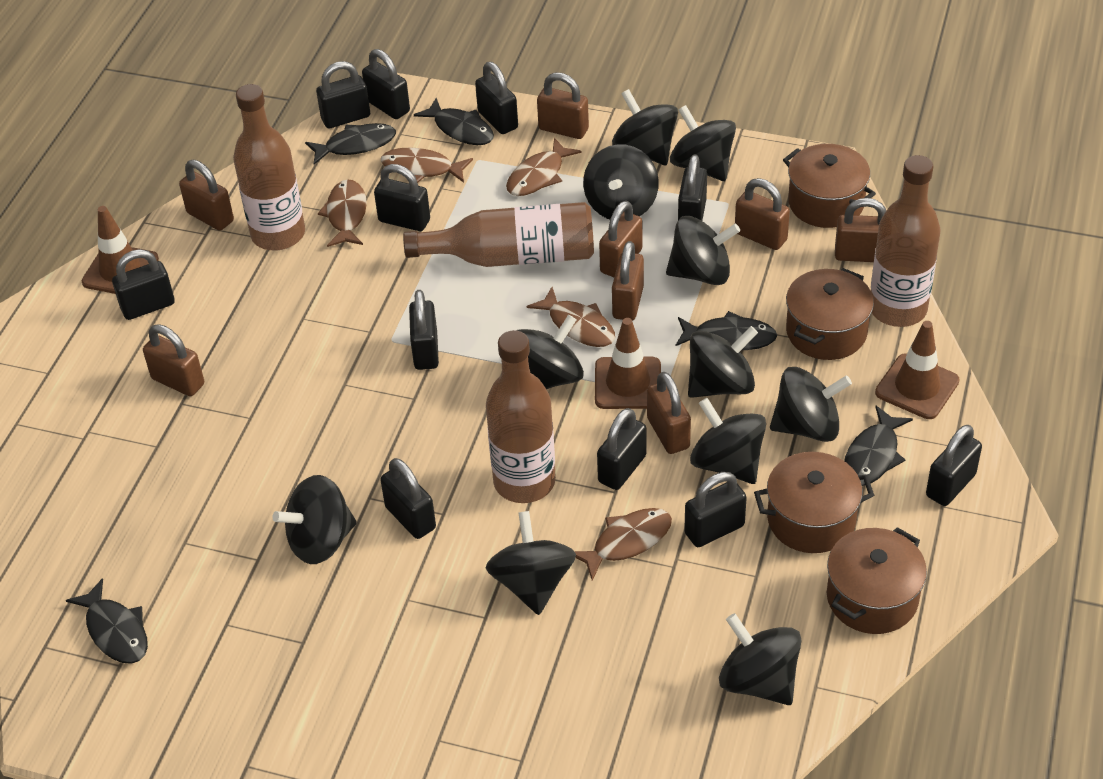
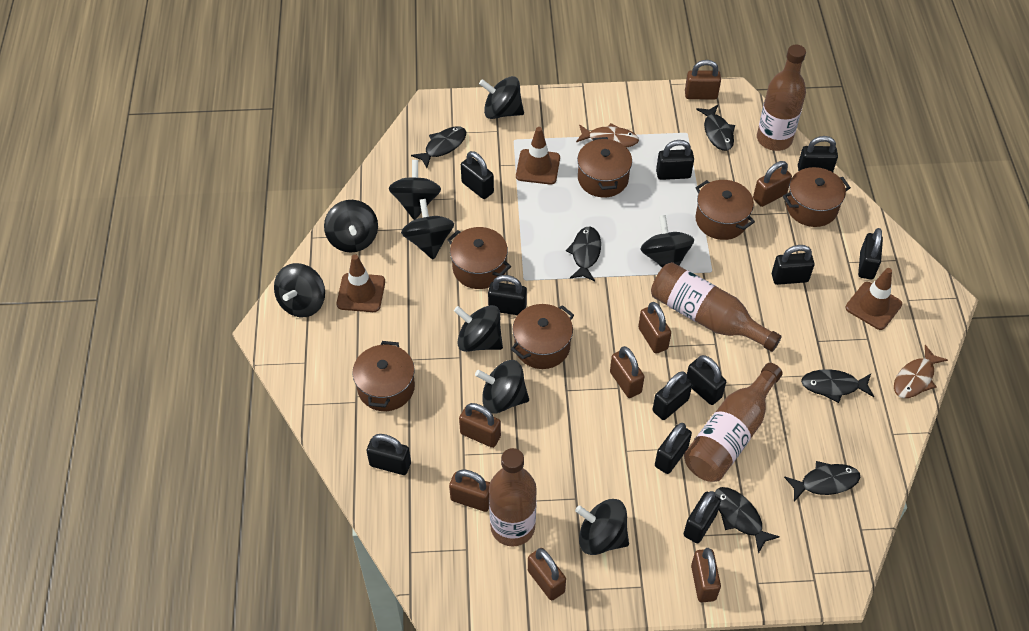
black fish: [66,578,148,664] [305,123,396,164] [414,98,494,145] [676,311,777,350] [844,406,913,486] = 5 -> [411,126,466,168] [566,227,601,281] [696,105,735,151] [715,487,780,554] [784,461,860,502] [801,369,874,403] = 6
black spinning top: [272,475,357,564] [486,511,576,615] [517,315,584,389] [583,144,659,219] [612,89,678,165] [666,216,740,285] [670,105,736,181] [688,326,758,398] [690,398,766,484] [719,613,802,705] [770,367,852,442] = 11 -> [274,263,325,317] [324,200,378,253] [389,160,441,220] [401,199,454,260] [454,305,503,352] [475,360,529,413] [479,76,524,119] [575,499,629,555] [640,215,694,267] = 9
brown fish: [318,179,367,247] [381,147,473,183] [506,138,582,196] [527,287,615,347] [574,508,672,581] = 5 -> [576,123,639,148] [894,345,948,398] = 2
brown pot: [754,452,874,553] [783,144,876,228] [786,268,874,360] [827,527,927,634] = 4 -> [352,341,415,411] [447,227,511,289] [511,304,574,369] [577,137,632,197] [695,180,755,240] [783,167,851,227] = 6

